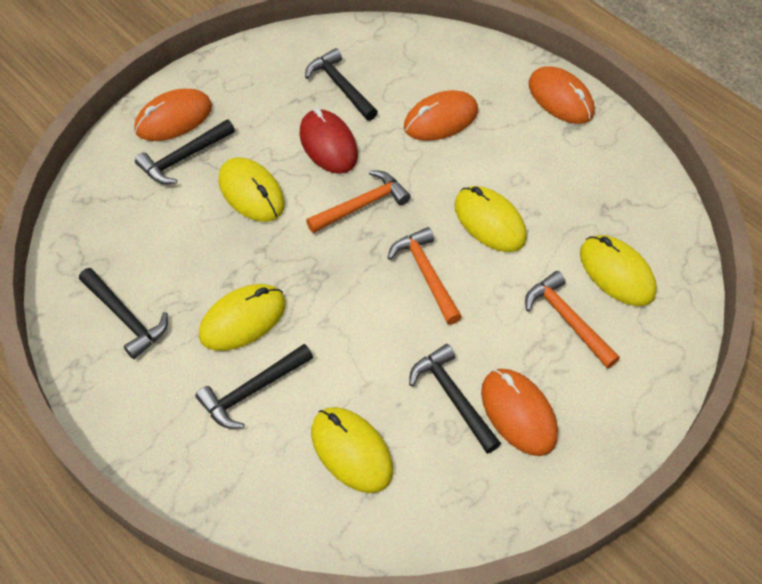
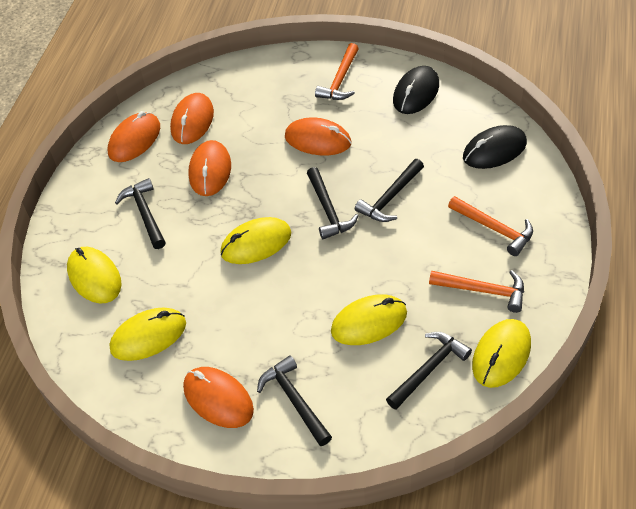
black mouse: none = 0 -> [393,66,439,114] [463,125,527,169] = 2
orange mouse: [134,89,212,141] [404,90,478,141] [481,369,558,456] [528,66,595,124] = 4 -> [108,111,160,162] [170,93,214,144] [183,367,254,428] [188,140,231,196] [285,117,352,155] = 5
red mouse: [300,108,358,174] = 1 -> none = 0

